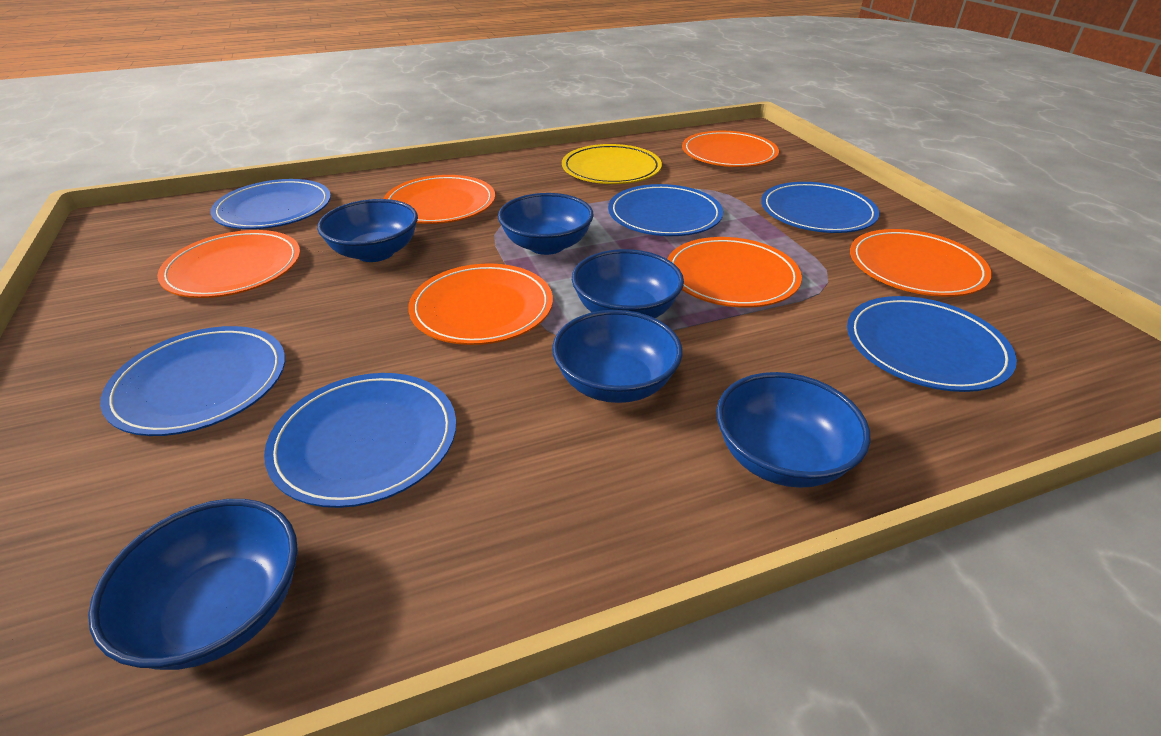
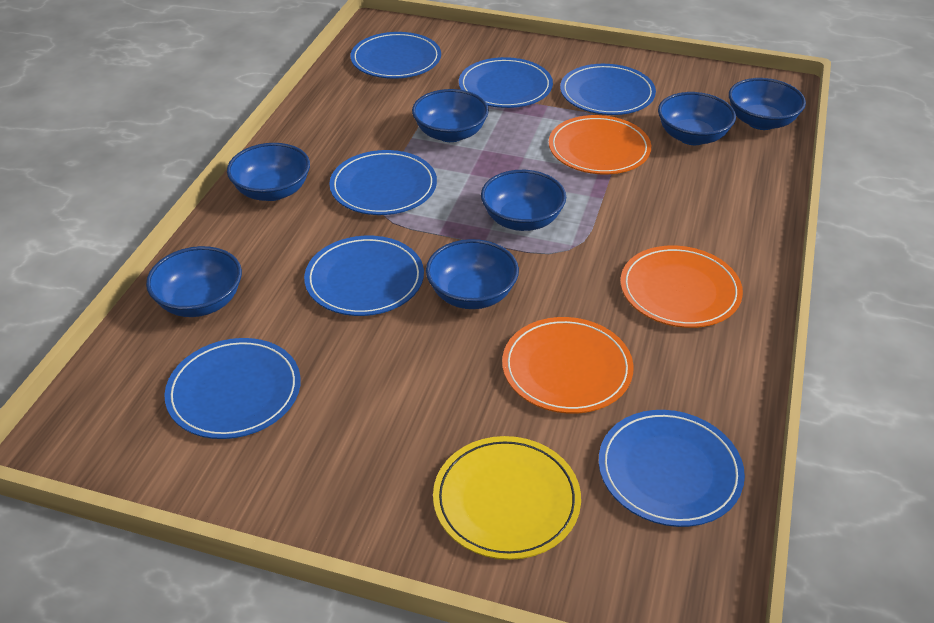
blue bowl: [88,499,298,670] [317,199,418,262] [498,193,594,255] [552,310,682,403] [572,249,684,318] [716,372,870,488] = 6 -> [146,246,242,317] [227,143,310,201] [412,89,489,142] [426,239,519,309] [481,170,566,231] [658,92,736,145] [729,78,806,130] = 7
blue plate: [100,326,285,436] [210,179,331,229] [264,373,456,508] [608,184,723,236] [761,182,879,233] [847,296,1017,392] = 6 -> [165,338,301,439] [304,236,424,316] [329,150,437,215] [351,32,441,79] [459,57,553,108] [560,64,656,115] [599,410,745,527] = 7
orange plate: [157,230,300,298] [383,175,495,224] [408,263,553,345] [667,237,802,308] [682,131,779,167] [850,229,992,297] = 6 -> [502,317,634,414] [549,115,651,174] [620,246,743,328] = 3

